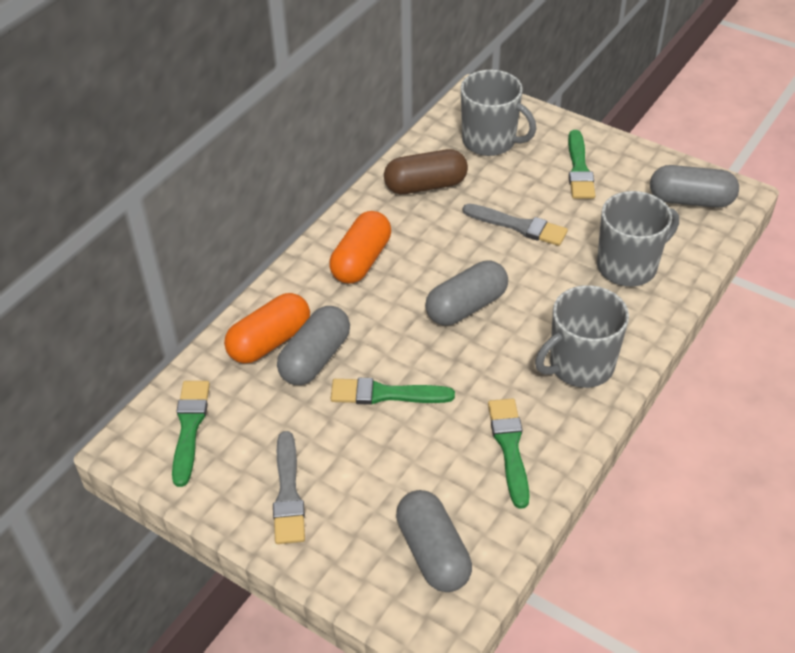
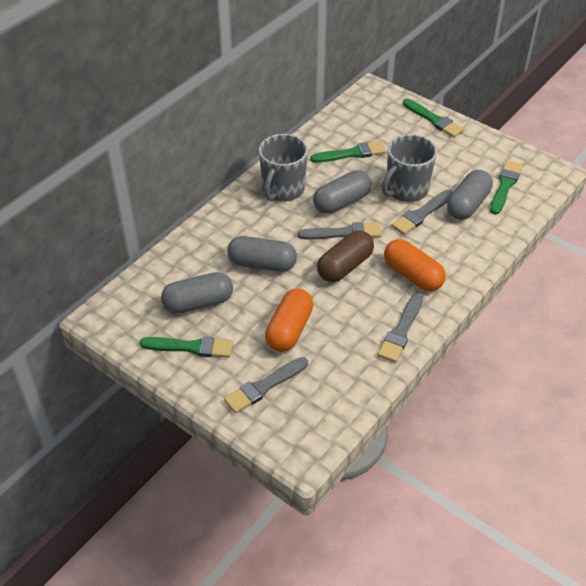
grey brush: [273,431,305,544] [463,204,568,246] = 2 -> [224,357,308,414] [298,222,382,239] [378,294,423,363] [391,190,453,235] = 4
grey mug: [461,70,536,156] [535,285,629,388] [597,191,679,286] = 3 -> [259,134,308,202] [382,134,437,202] = 2

